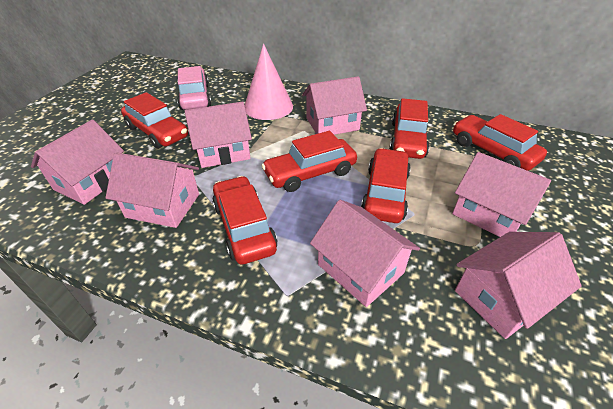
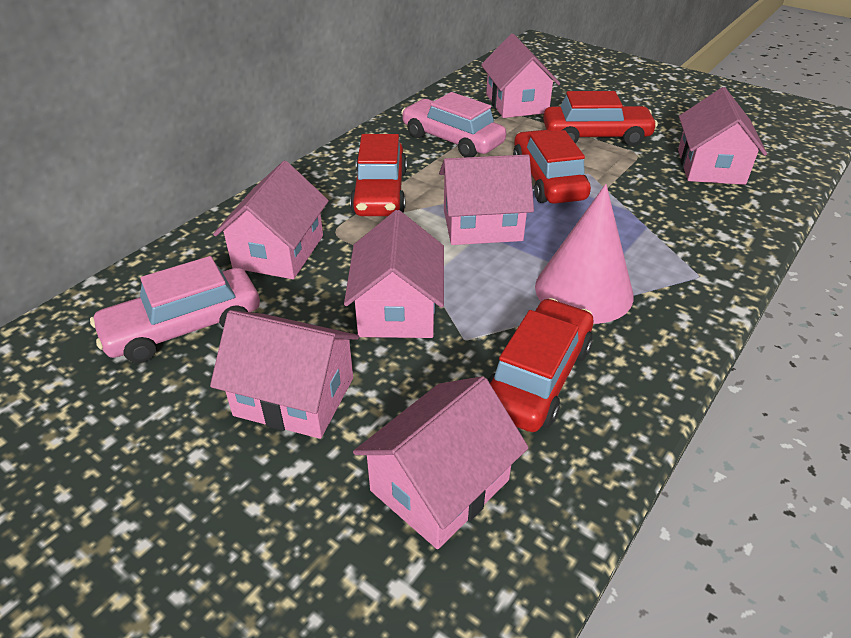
pink car: [177,66,211,110] = 1 -> [90,256,260,363] [401,92,506,157] = 2
red car: [121,92,188,149] [212,176,277,265] [261,131,357,192] [361,148,411,223] [389,98,429,159] [453,114,547,171] = 6 -> [350,134,407,216] [488,298,593,432] [513,130,591,204] [543,91,658,146] = 4

